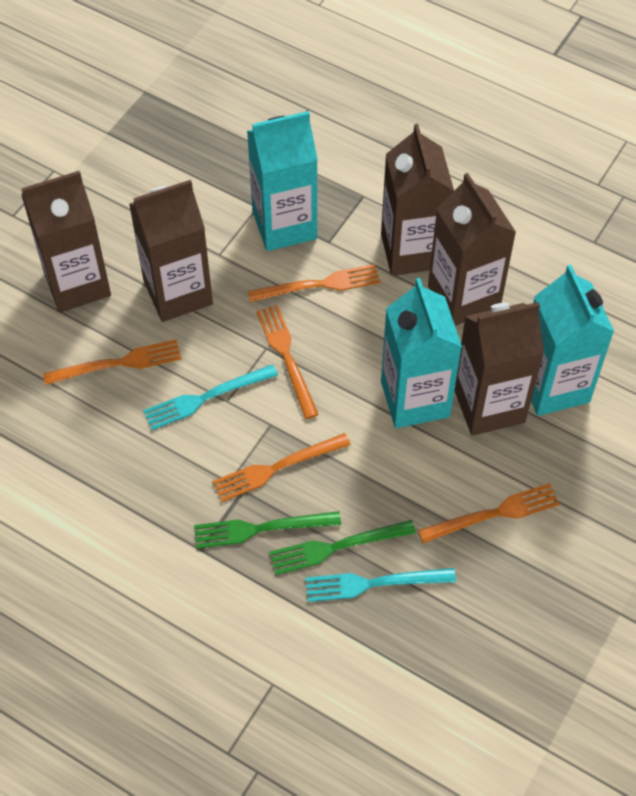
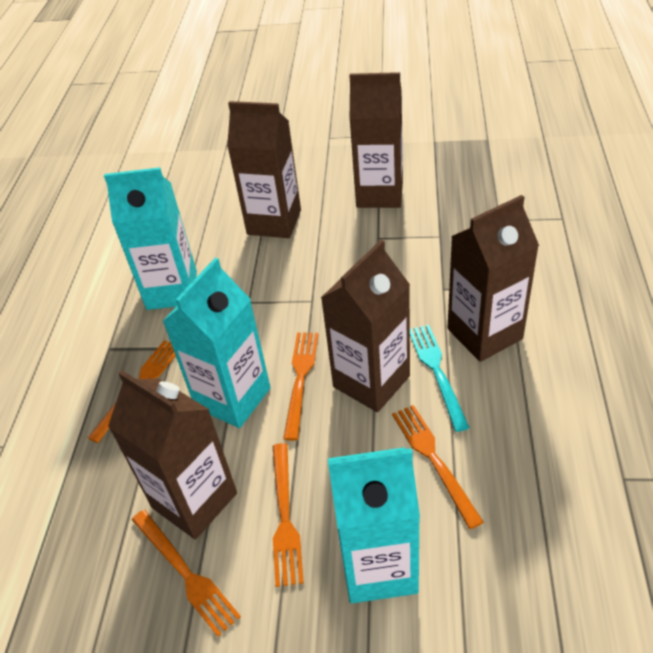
green fork: [194,511,341,549] [269,520,416,575] = 2 -> none = 0
turquoise fork: [143,364,278,430] [305,568,456,602] = 2 -> [410,325,470,432] = 1

